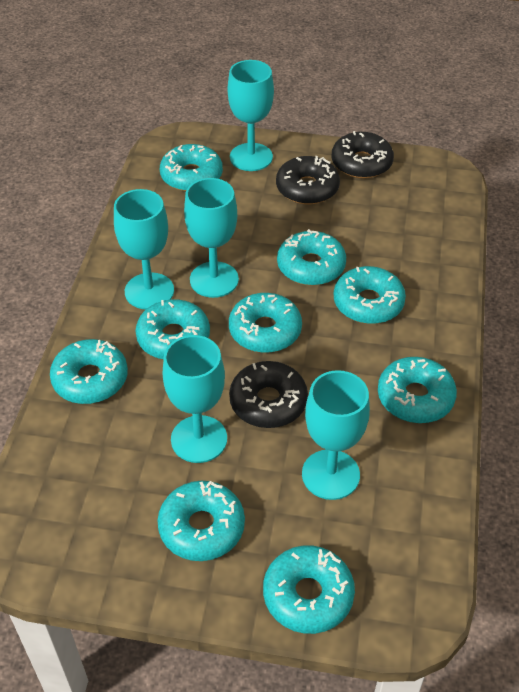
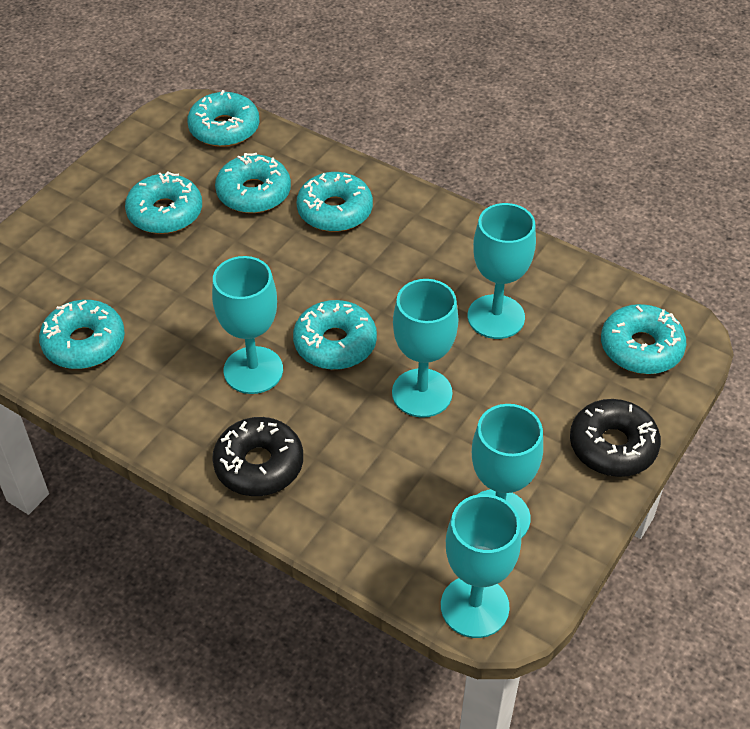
black donut: [229,361,308,428] [276,156,340,205] [331,131,394,178] = 3 -> [212,417,303,496] [570,399,661,477] = 2
turquoise donut: [50,339,128,404] [136,299,210,359] [157,481,245,561] [160,144,223,191] [229,293,302,353] [263,545,355,634] [277,229,346,286] [334,266,406,324] [378,357,457,423] = 9 -> [39,300,125,369] [125,171,202,234] [187,90,259,147] [215,153,291,213] [293,300,377,370] [297,172,373,232] [601,304,686,374] = 7

